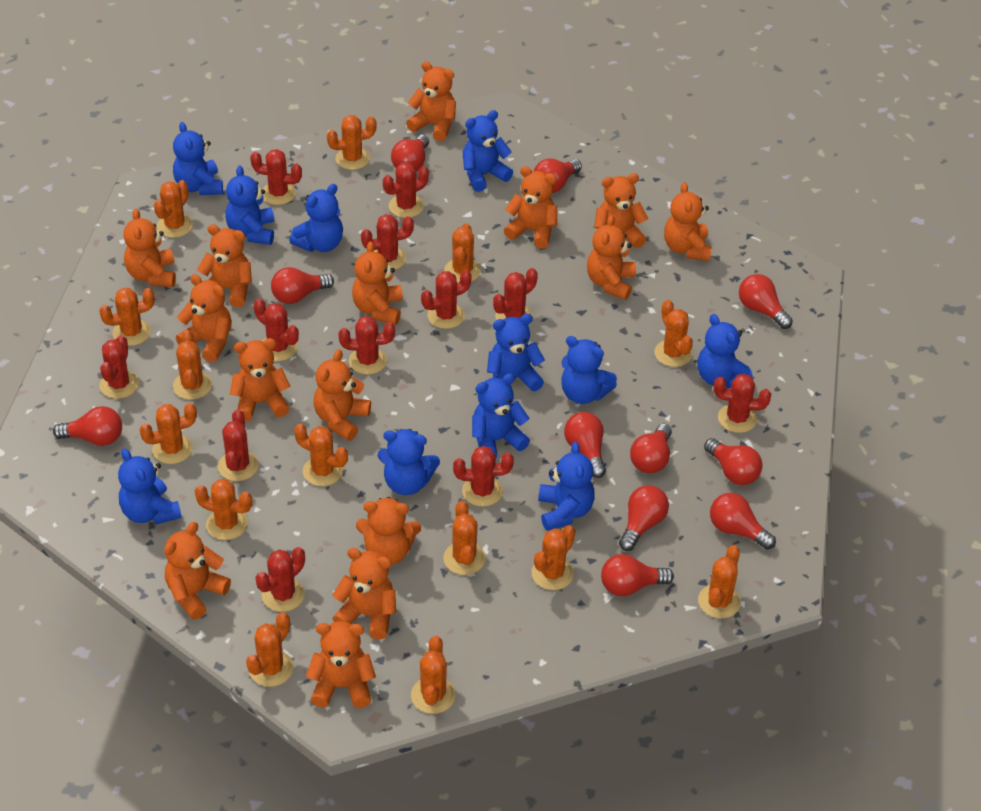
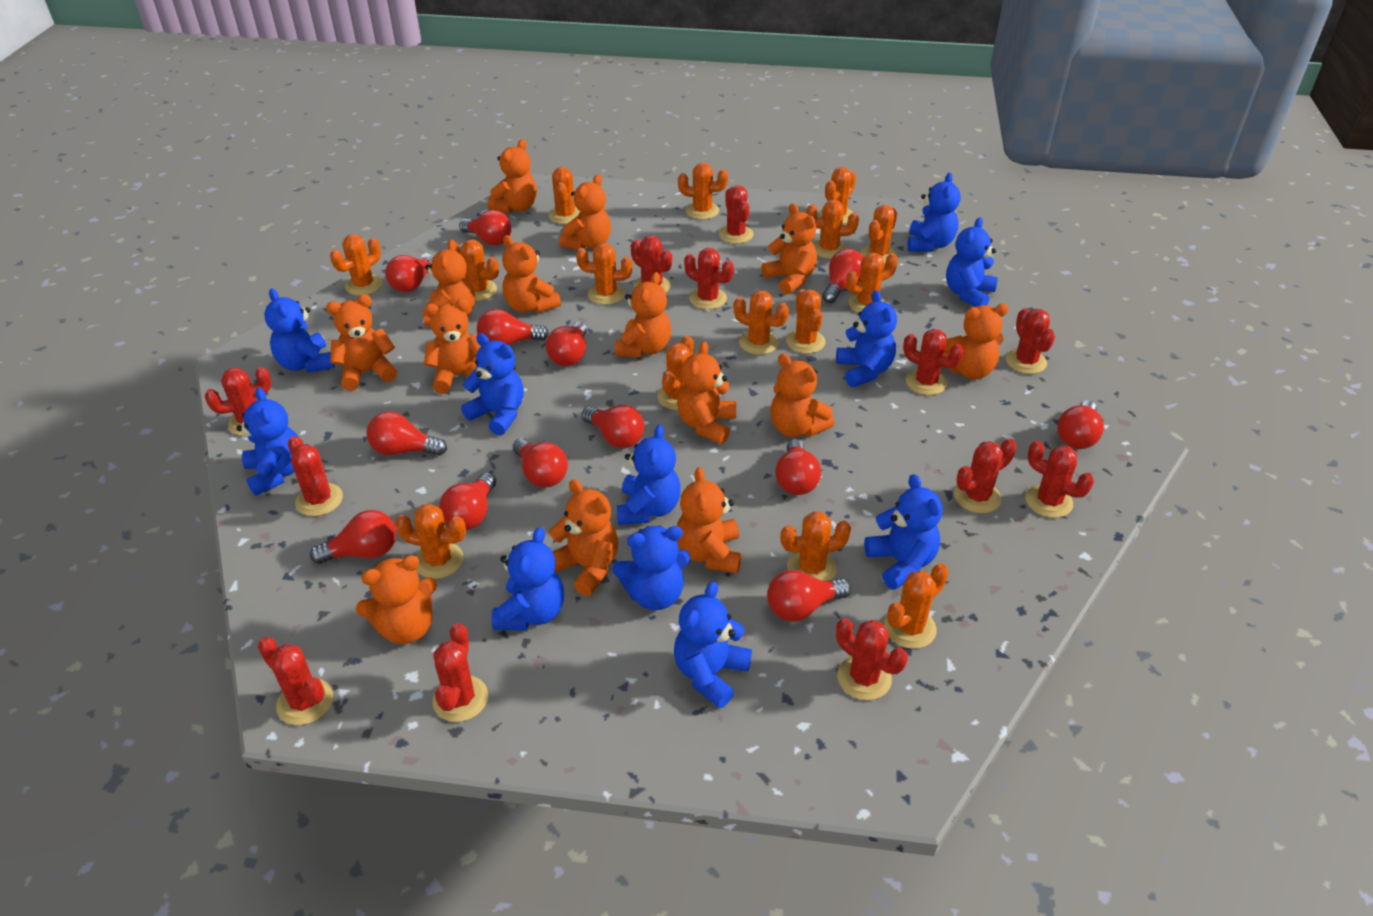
orange cactus: [99,288,155,346] [139,403,197,464] [154,180,193,238] [173,330,212,400] [195,479,252,540] [246,612,293,687] [294,424,348,486] [327,115,377,170] [411,636,456,714] [443,501,485,575] [444,223,481,283] [532,525,575,590] [654,300,693,367] [698,545,741,618] = 14 -> [330,234,382,296] [395,504,466,579] [454,239,499,301] [549,167,580,224] [576,243,633,305] [658,335,694,410] [678,162,728,220] [733,291,789,355] [780,511,851,581] [786,289,826,354] [806,199,859,259] [820,167,856,224] [846,253,898,313] [861,205,897,264] [884,564,949,649] = 15
orange teddy bear: [123,209,176,287] [164,522,231,620] [176,274,232,362] [197,224,252,307] [230,338,291,422] [306,621,376,708] [314,349,371,441] [332,548,396,639] [352,241,403,325] [356,497,421,565] [406,61,456,141] [504,166,557,249] [587,215,636,300] [594,173,648,248] [664,182,712,261] = 15 -> [326,294,397,391] [356,555,437,644] [423,239,475,326] [424,299,481,394] [488,139,537,213] [502,235,561,313] [549,479,618,596] [559,174,611,250] [615,272,671,358] [677,341,736,444] [677,467,741,573] [761,203,817,295] [770,353,834,437] [944,304,1009,379] = 14
red light bulb: [53,406,122,446] [271,267,334,304] [391,135,429,171] [534,158,582,193] [564,412,606,478] [601,554,674,596] [619,485,669,551] [630,424,672,473] [704,438,763,485] [710,493,776,550] [739,274,793,329] = 11 -> [310,510,396,564] [366,411,447,456] [385,255,434,292] [439,472,496,530] [459,210,511,246] [477,309,549,345] [513,438,568,488] [546,322,587,366] [582,405,645,448] [767,570,851,622] [775,439,821,495] [822,249,864,303] [1057,400,1104,449] = 13

